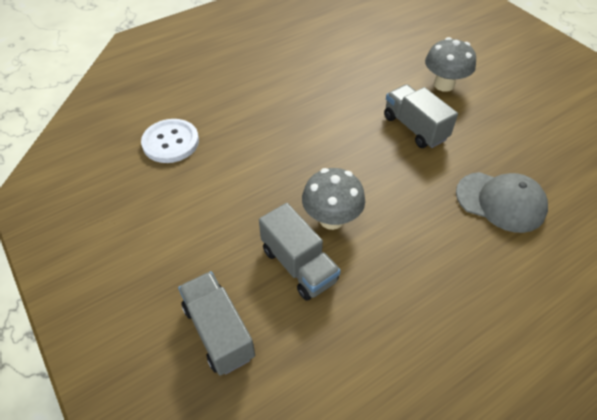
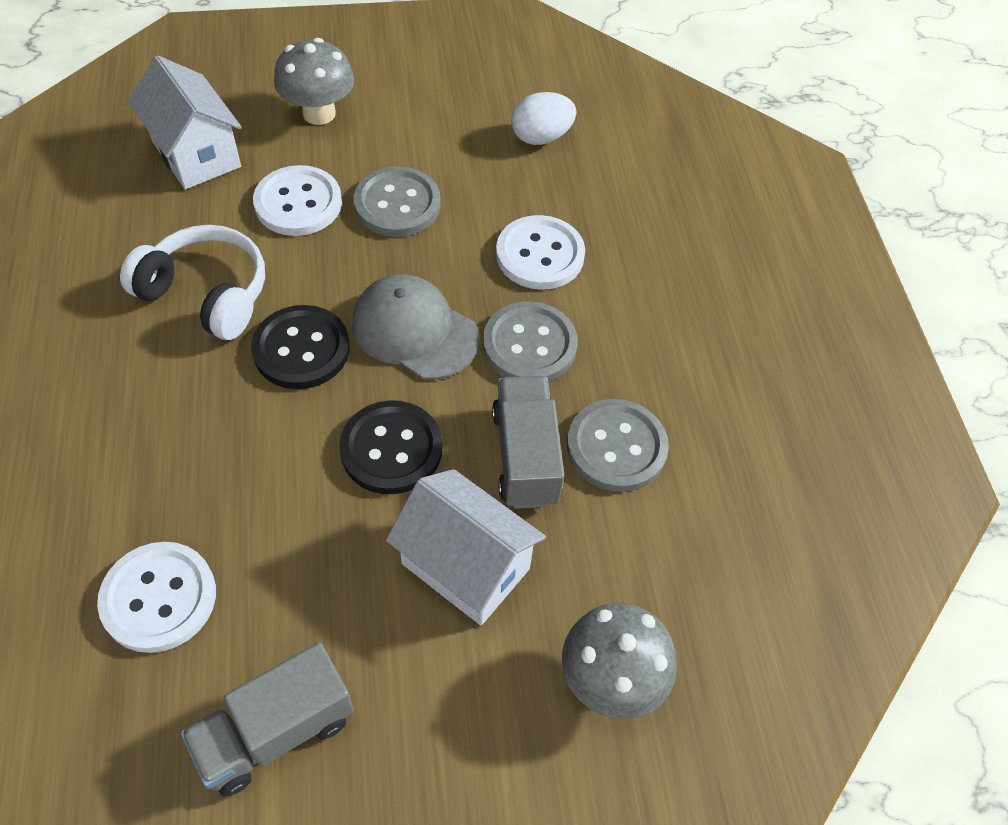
black button: none = 0 -> [251,305,350,389] [339,400,442,494] = 2
grey button: none = 0 -> [354,167,441,237] [483,302,578,382] [567,399,669,492] = 3
grey truck: [178,271,255,376] [259,203,341,301] [384,84,458,148] = 3 -> [181,642,354,797] [492,376,564,509] = 2
white button: [141,119,199,163] = 1 -> [97,542,216,653] [253,165,342,236] [496,215,585,290] = 3
white egg: none = 0 -> [511,92,577,145] = 1
white headphones: none = 0 -> [120,225,265,340] = 1
white house: none = 0 -> [129,55,242,190] [386,469,546,626] = 2

